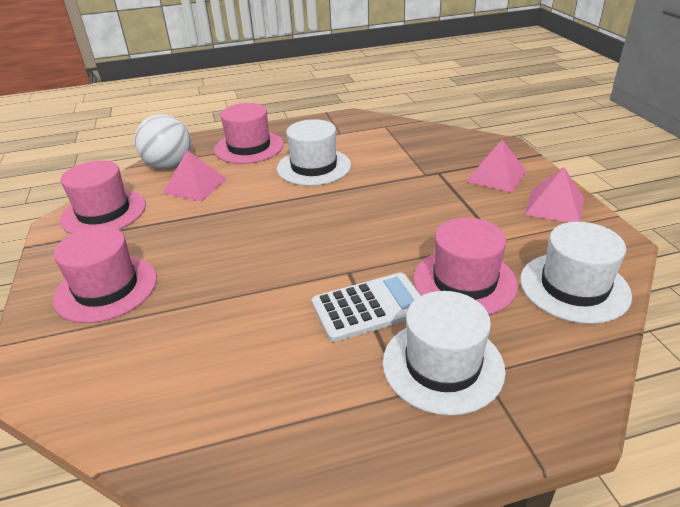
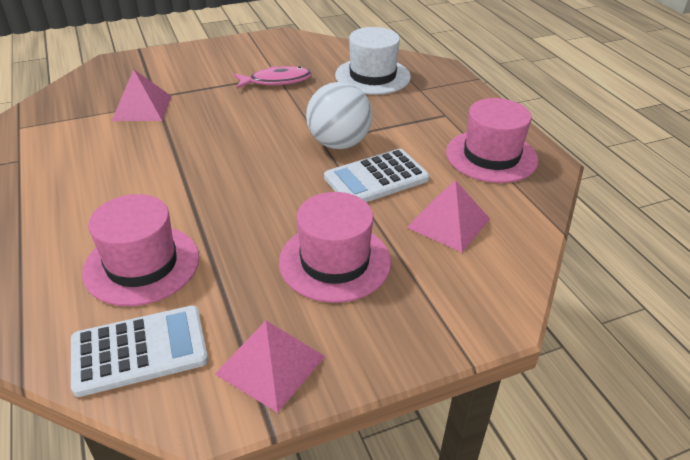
pink fish: none = 0 -> [234,66,312,89] = 1
pink hat: [53,226,157,323] [60,160,146,234] [214,103,284,164] [414,218,518,315] = 4 -> [82,194,199,306] [279,192,391,303] [446,98,538,183] = 3
white calculator: [311,272,421,342] = 1 -> [71,305,208,397] [324,149,429,202] = 2
white hat: [277,119,351,186] [383,291,506,415] [520,222,632,324] = 3 -> [335,27,411,95] = 1

